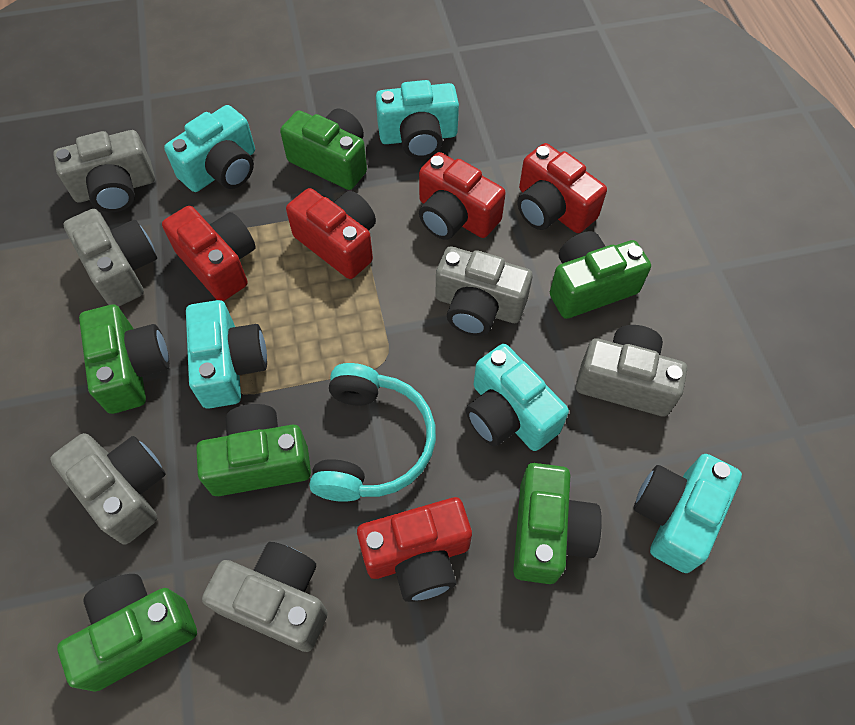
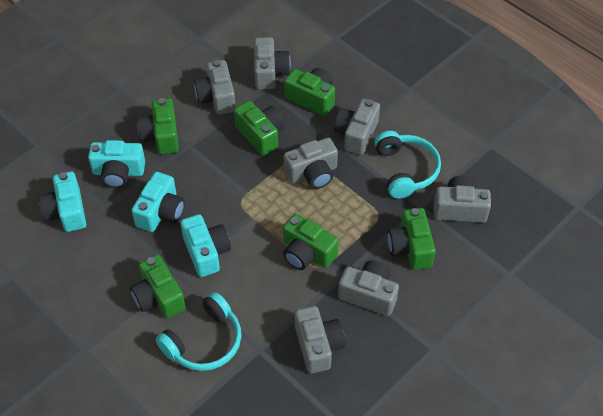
grey camera: [50,433,166,544] [53,130,155,212] [64,209,157,307] [202,542,328,652] [435,247,533,336] [576,325,687,416] = 6 -> [194,60,236,114] [254,37,291,90] [284,138,338,189] [295,306,346,374] [334,99,380,155] [338,260,399,316] [434,176,491,223] = 7
red camera: [162,206,256,301] [286,188,376,279] [357,497,472,602] [419,152,506,240] [517,143,607,233] = 5 -> none = 0
turquoise camera: [164,105,255,192] [186,300,267,409] [376,80,459,159] [466,344,569,451] [634,454,742,573] = 5 -> [39,171,86,232] [88,140,145,188] [132,172,185,232] [181,214,231,277] = 4
turquoise headphones: [310,363,436,502] = 1 -> [156,292,242,371] [375,131,441,199] = 2

